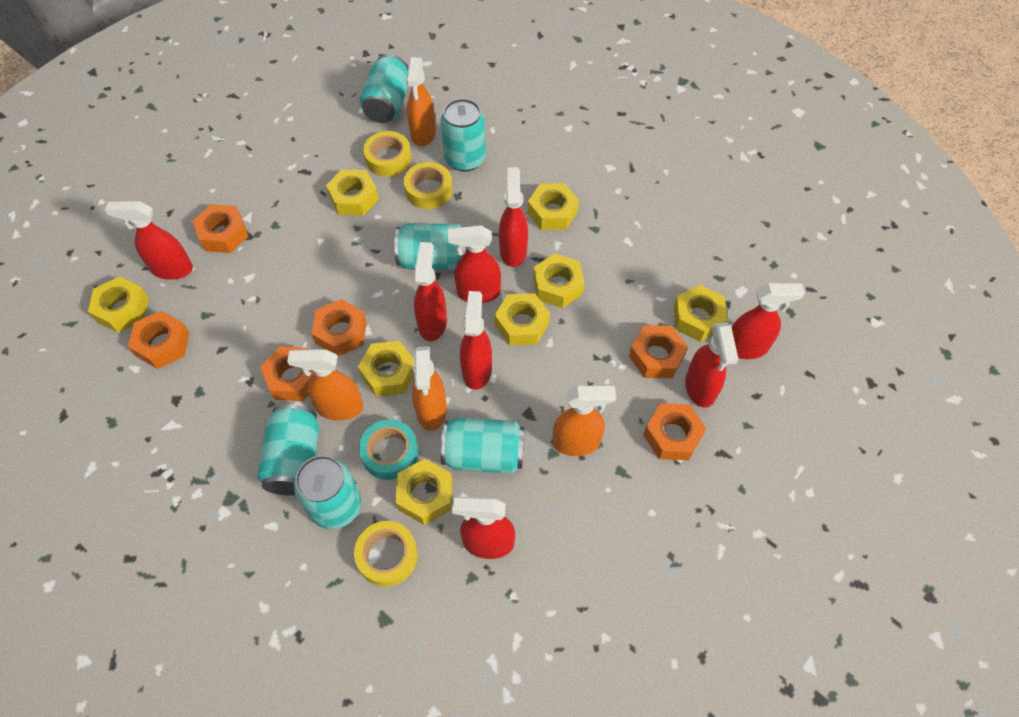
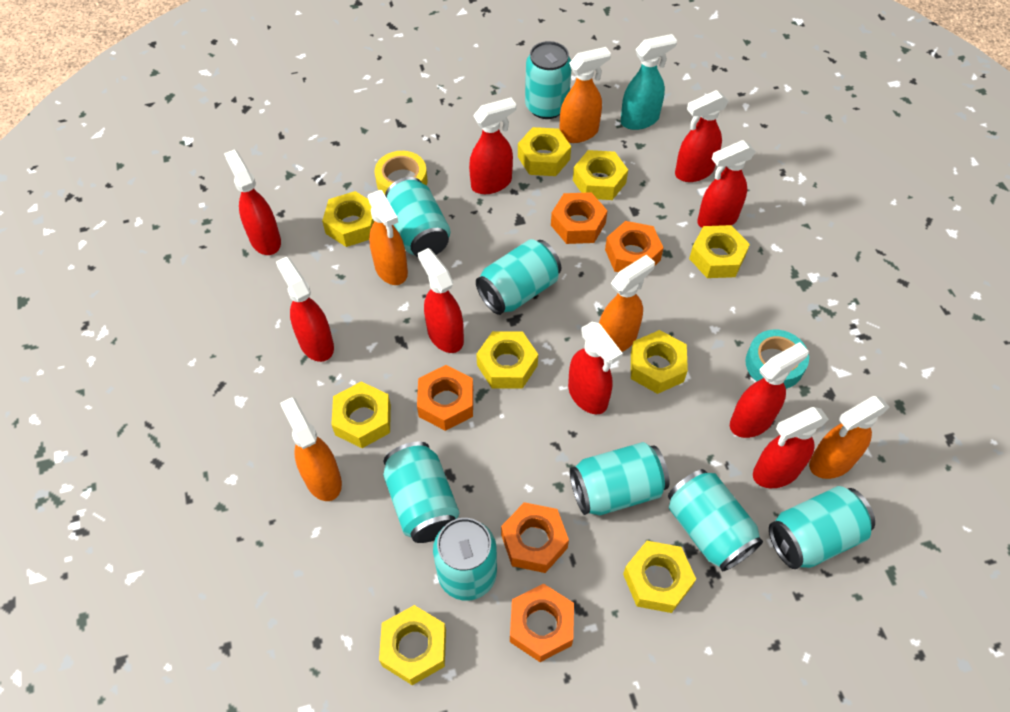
orange nut: [128,311,190,369] [193,204,248,253] [260,346,314,401] [311,299,366,356] [629,325,688,378] [643,403,707,460] = 6 -> [417,365,473,431] [501,502,569,573] [510,584,574,662] [551,192,608,244] [605,221,664,272] = 5
orange spray bottle: [287,349,363,421] [406,57,436,147] [412,346,447,431] [553,386,616,456] = 4 -> [280,397,342,501] [368,190,408,285] [560,47,611,143] [599,255,655,352] [809,396,889,479] = 5
red spray bottle: [105,201,193,280] [414,242,447,341] [448,225,501,303] [452,497,515,559] [460,291,492,390] [499,167,528,267] [685,322,739,408] [732,283,805,359] = 8 -> [224,149,281,255] [276,257,334,362] [418,248,464,353] [469,98,516,194] [568,322,623,414] [675,90,729,182] [697,140,756,228] [730,342,809,438] [753,407,829,488] = 9
turquoise can: [257,404,319,495] [294,455,361,529] [360,54,408,123] [394,223,467,270] [441,99,486,172] [441,417,525,474] = 6 -> [383,442,459,543] [385,177,451,257] [433,518,497,601] [476,239,561,315] [525,41,571,119] [570,442,670,515] [668,469,763,571] [769,486,875,569] = 8
turquoise spray bottle: none = 0 -> [621,34,677,130] = 1
yellow nut: [88,277,149,333] [326,169,379,216] [358,341,415,397] [396,459,452,525] [495,293,550,345] [528,183,579,230] [533,253,585,308] [674,285,728,342] = 8 -> [322,191,375,247] [331,381,391,448] [379,605,446,685] [476,331,538,389] [518,127,571,176] [573,150,628,200] [623,541,696,613] [631,330,688,394] [689,225,750,278] = 9
yellow tape: [354,521,418,587] [363,131,411,177] [404,162,452,209] = 3 -> [375,151,427,194] = 1

